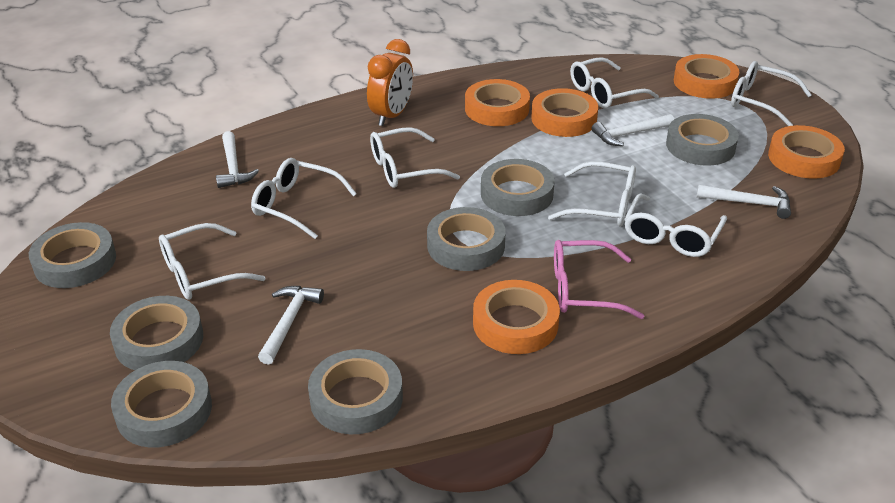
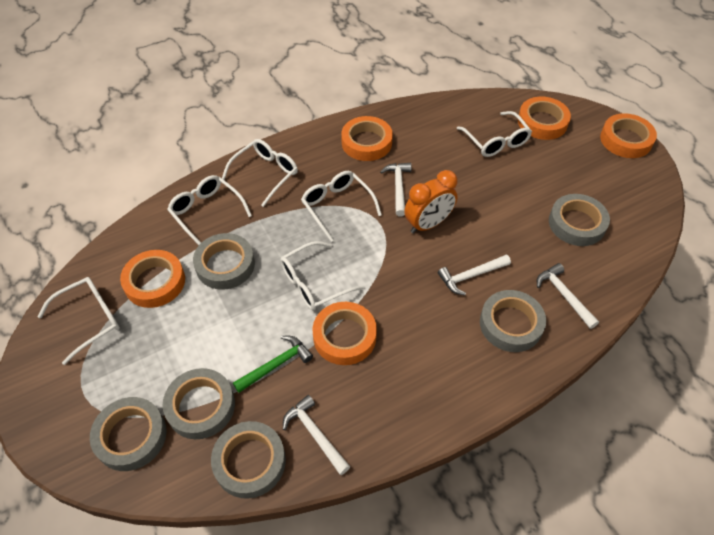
green hammer: none = 0 -> [233,336,313,393] = 1
grey tape: [29,222,116,288] [110,296,203,370] [111,361,212,448] [308,349,403,434] [427,207,505,271] [481,159,555,216] [666,114,739,166] = 7 -> [90,397,167,471] [163,368,235,439] [193,233,255,290] [211,421,286,499] [480,290,546,352] [549,194,610,246] = 6
pink glasses: [554,240,644,319] = 1 -> none = 0
white glasses: [159,223,266,300] [251,158,357,239] [370,127,460,188] [548,161,636,226] [570,57,659,108] [624,193,727,257] [731,61,812,126] = 7 -> [37,277,120,365] [167,175,252,245] [222,139,298,207] [280,241,364,311] [301,171,382,242] [457,111,532,157] = 6

